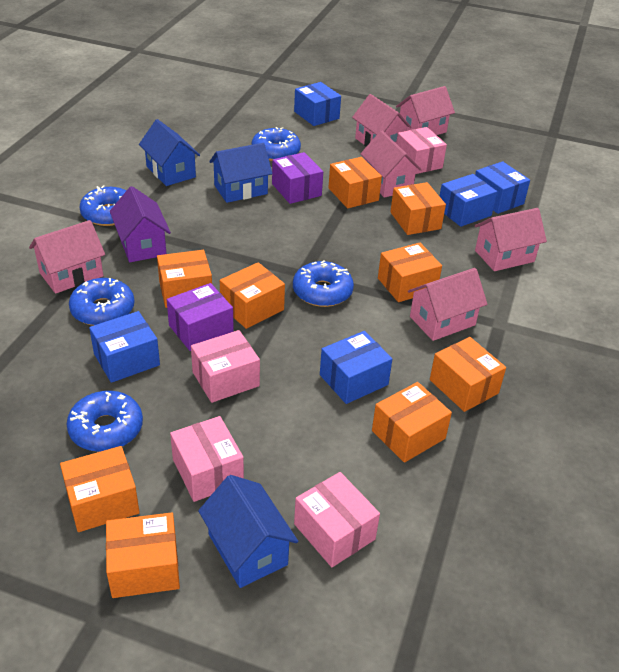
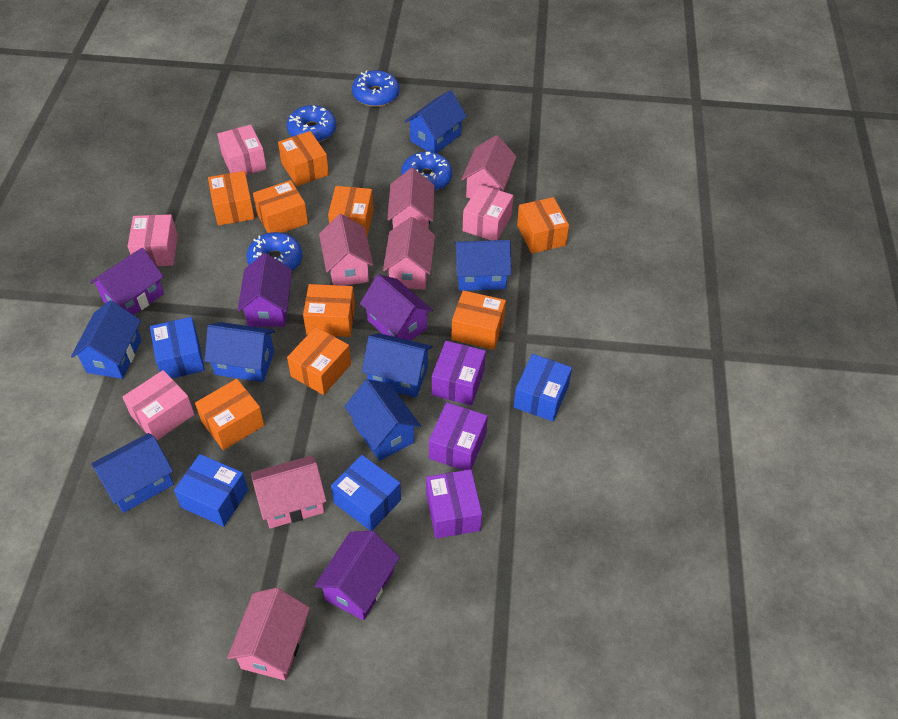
blue box: [89,311,160,383] [294,82,341,126] [320,331,392,404] [439,174,497,227] [475,161,530,214] = 5 -> [150,317,205,379] [174,454,248,527] [331,455,401,531] [514,354,572,421] = 4
blue donut: [67,391,143,452] [69,278,135,326] [79,185,126,226] [252,127,301,161] [293,260,354,307] = 5 -> [246,232,302,271] [287,105,336,142] [352,70,400,107] [401,152,452,191] = 4
blue house: [139,119,200,186] [198,475,298,588] [209,143,273,203] = 3 -> [71,300,142,379] [91,433,174,513] [205,322,275,382] [345,379,421,461] [362,333,432,397] [405,90,467,153] [454,240,511,291] = 7
purple box: [167,283,234,351] [272,152,323,204] = 2 -> [426,469,482,539] [429,402,488,470] [432,341,486,406] = 3
purple house: [110,186,171,262] = 1 -> [90,248,164,315] [238,253,292,327] [315,531,400,620] [360,274,433,341] = 4

